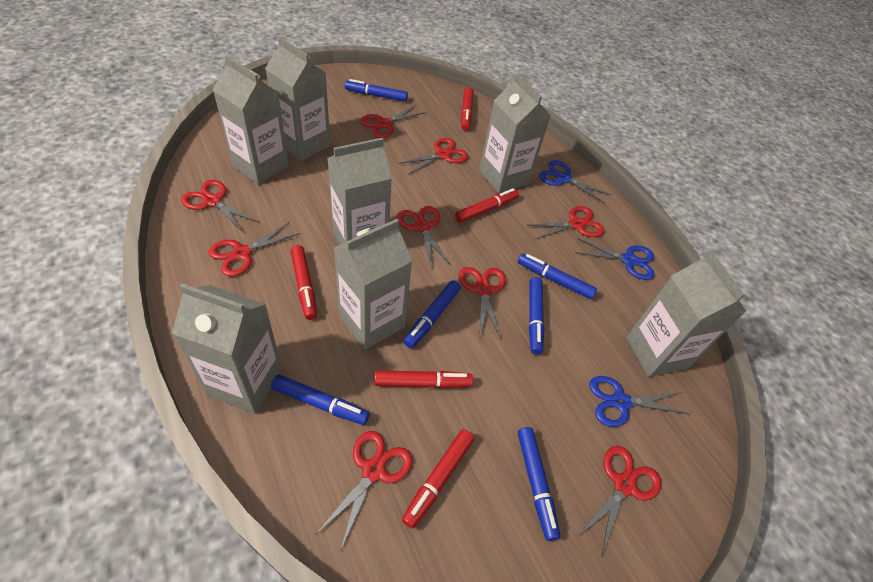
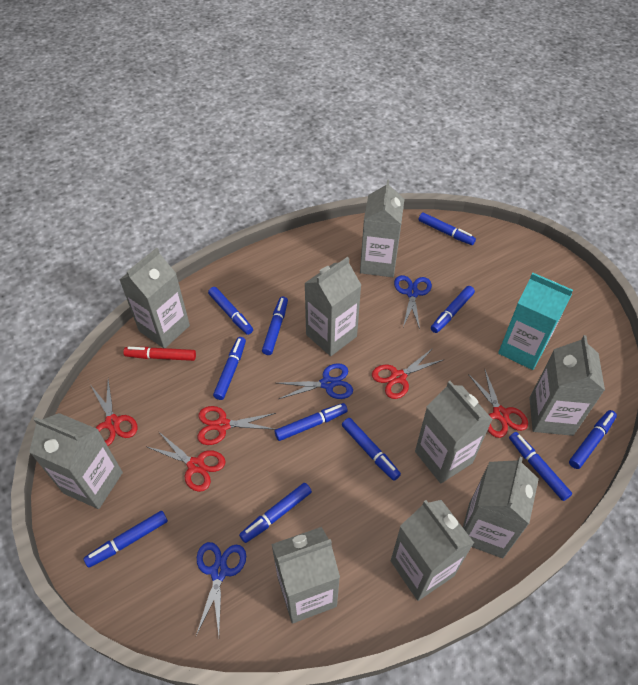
blue marker: [271,375,370,425] [345,79,408,102] [404,280,461,348] [518,254,597,299] [518,427,560,541] [529,277,545,354] = 6 -> [84,511,168,568] [208,287,253,335] [213,337,246,400] [239,483,312,543] [262,297,288,355] [275,403,348,441] [342,418,401,481] [418,213,476,245] [431,286,475,333] [509,432,572,501] [569,410,617,469] = 11
grey carton: [172,283,282,414] [213,56,289,184] [265,37,330,161] [327,138,392,245] [334,219,412,349] [479,73,551,193] [626,251,746,377] = 7 -> [29,413,123,509] [119,248,190,348] [271,527,340,623] [304,257,361,356] [360,180,405,277] [391,500,474,601] [415,381,493,483] [463,457,539,558] [529,335,605,436] = 9
red marker: [291,245,317,320] [374,370,473,388] [402,429,474,529] [455,188,519,223] [461,87,473,131] = 5 -> [123,347,196,361] = 1
red scissors: [181,180,260,232] [209,222,300,276] [316,431,413,549] [360,105,426,138] [397,206,451,266] [398,138,468,175] [459,267,506,340] [528,206,604,240] [578,446,661,556] = 9 -> [91,379,138,446] [147,431,226,492] [198,406,276,445] [372,348,445,399] [468,370,528,438] = 5
turquoise carton: none = 0 -> [498,273,573,370] = 1

